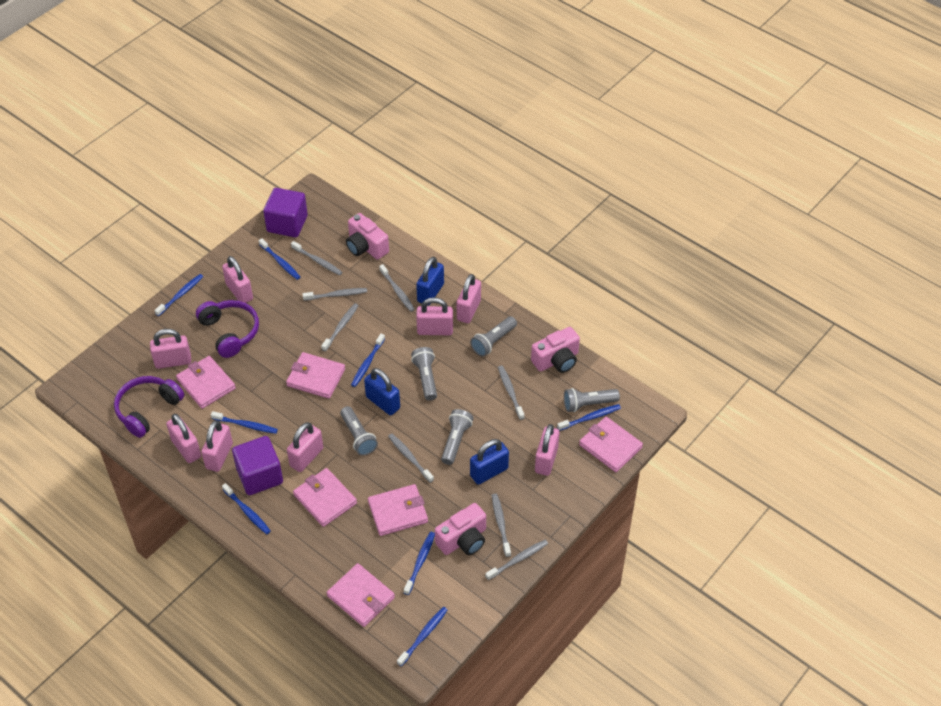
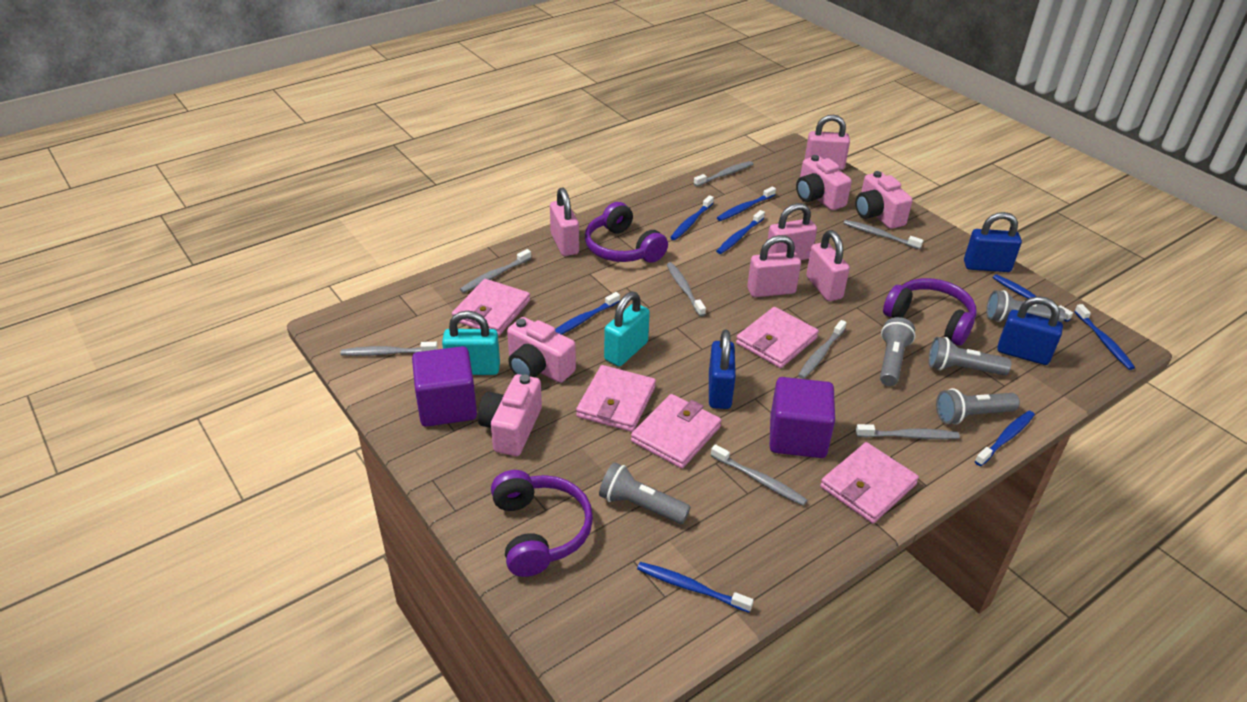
pink camera: [346,213,389,260] [435,503,486,555] [531,327,580,373] = 3 -> [478,374,542,456] [507,317,576,383] [796,155,852,210] [855,171,913,229] = 4
pink padlock: [150,329,191,369] [166,414,201,463] [201,420,233,472] [222,256,253,303] [287,422,323,472] [416,297,453,335] [457,274,481,323] [535,424,559,476] = 8 -> [550,188,579,256] [747,235,801,297] [768,203,817,260] [805,115,850,170] [806,230,850,301] = 5
pink wallet: [176,356,236,409] [286,352,345,399] [293,468,357,527] [327,563,395,627] [368,484,428,536] [579,417,643,472] = 6 -> [452,279,530,336] [576,365,656,432] [631,394,722,469] [736,307,819,368] [820,442,919,524] = 5
purple headphones: [114,376,184,438] [196,300,259,358] = 2 -> [491,470,593,577] [585,202,668,263] [883,278,977,346] = 3
turquoise padlock: none = 0 -> [442,311,500,375] [604,292,650,366] = 2

